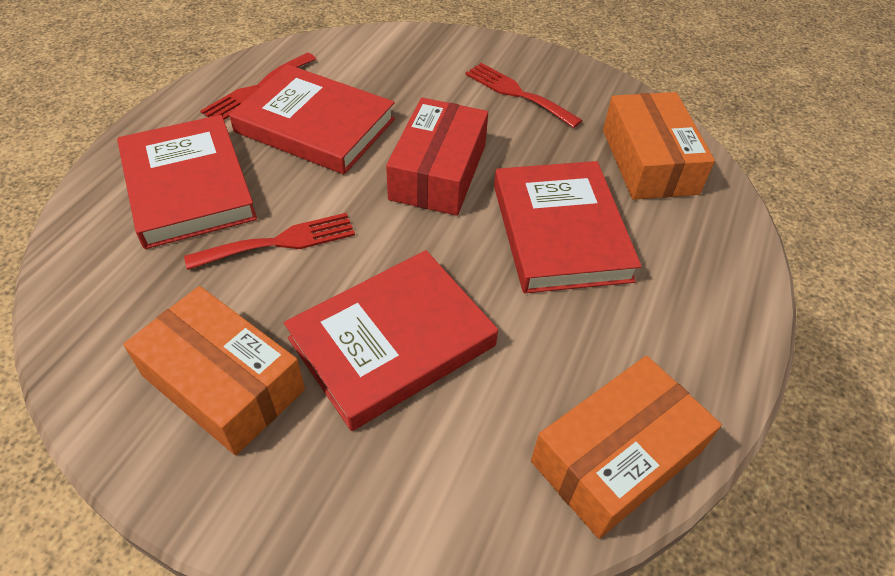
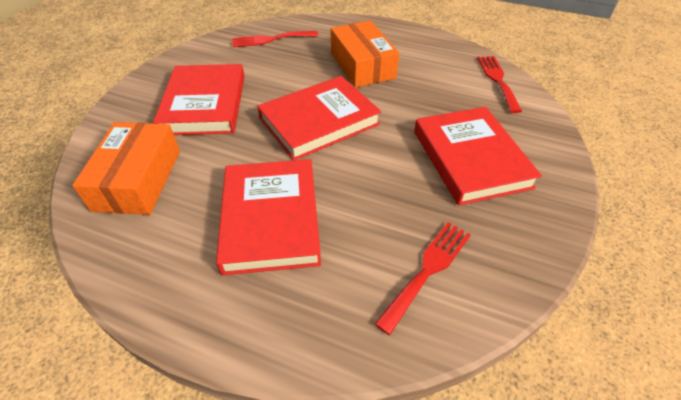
orange box: [123,286,305,455] [531,356,722,539] [603,92,715,200] = 3 -> [72,122,180,215] [331,21,399,88] = 2
red box: [386,98,488,216] = 1 -> none = 0

